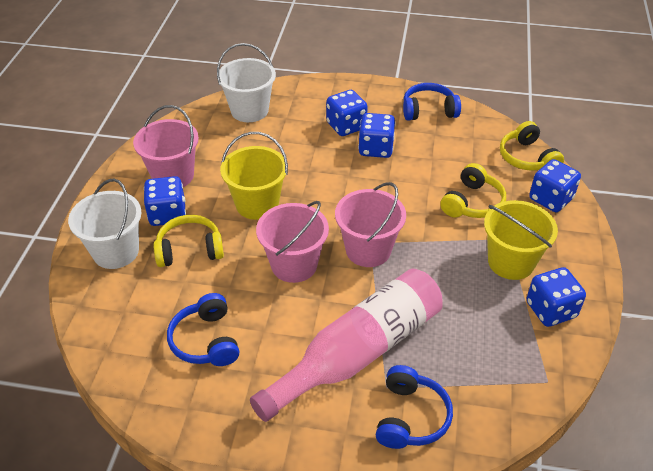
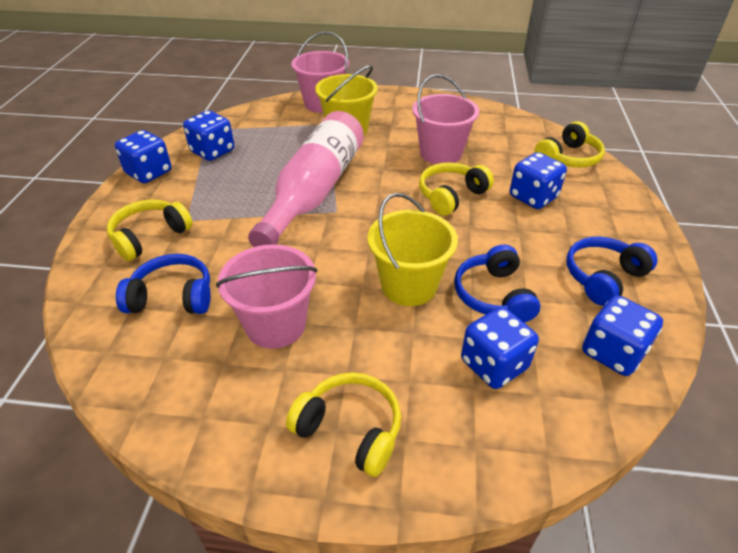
white bucket: [68,179,141,269] [217,43,276,122] = 2 -> none = 0
yellow headphones: [154,215,224,267] [440,163,506,218] [500,121,564,171] = 3 -> [107,199,193,261] [286,373,401,477] [419,163,494,216] [534,121,605,167] = 4

